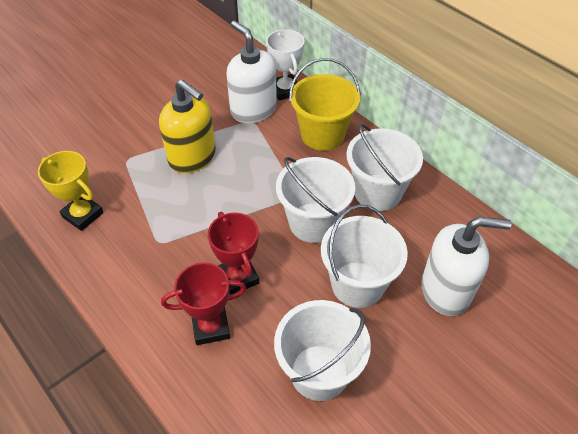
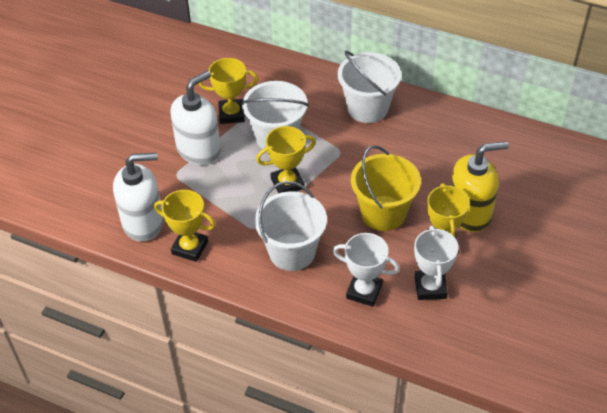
red trophy: [161,262,246,345] [208,212,259,295] = 2 -> none = 0
white bucket: [274,300,371,401] [276,157,355,243] [321,205,408,308] [346,124,423,211] = 4 -> [241,81,309,149] [255,181,327,271] [338,51,401,123] = 3
white trophy: [266,29,304,101] = 1 -> [333,233,400,307] [414,226,459,300] = 2
yellow trophy: [38,151,104,231] = 1 -> [154,190,215,262] [198,58,258,124] [256,126,316,193] [427,183,470,253] = 4

